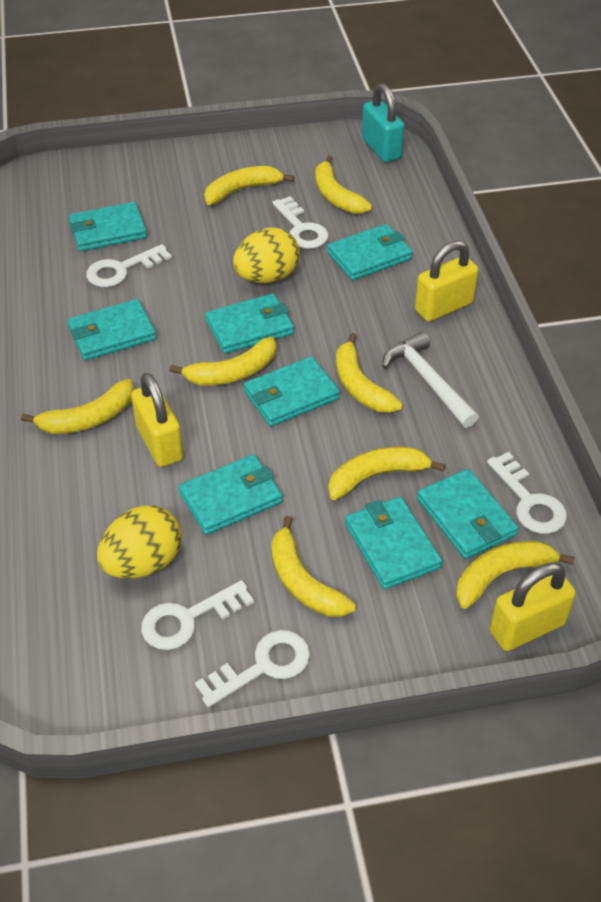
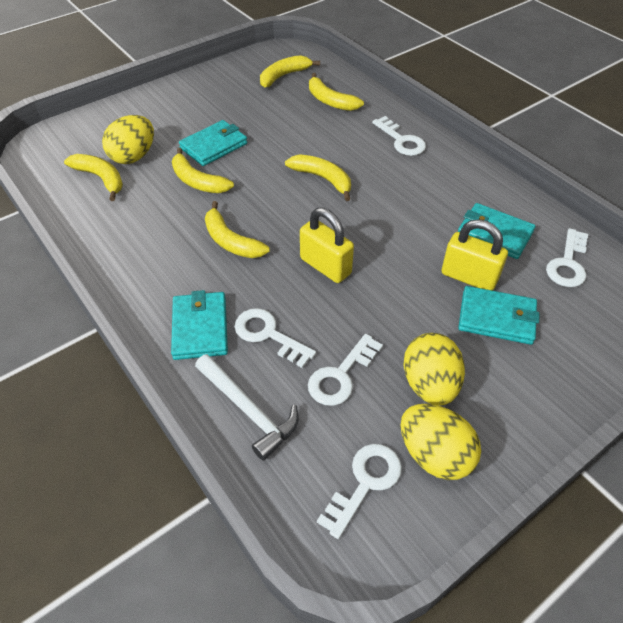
turquoise padlock: [362,83,405,162] = 1 -> none = 0
turquoise wallet: [67,299,156,361] [69,202,147,251] [178,454,283,535] [205,294,294,354] [244,357,340,427] [327,224,413,280] [345,497,442,589] [417,469,518,559] = 8 -> [171,290,228,360] [179,120,247,166] [458,203,535,259] [458,286,540,345] = 4
yellow banana: [21,379,134,434] [169,337,277,386] [204,166,294,205] [271,516,356,617] [315,155,372,214] [328,446,446,500] [336,333,403,413] [456,541,575,609] = 8 -> [64,154,123,201] [172,148,234,193] [205,201,270,258] [260,55,320,88] [285,154,351,201] [309,73,364,111] = 6
yellow egg: [97,506,182,579] [233,227,300,283] = 2 -> [102,115,154,164] [401,404,481,480] [403,333,465,406] = 3
yellow padlock: [131,373,184,467] [415,240,478,322] [490,563,576,651] = 3 -> [300,207,354,283] [441,219,508,291] = 2

